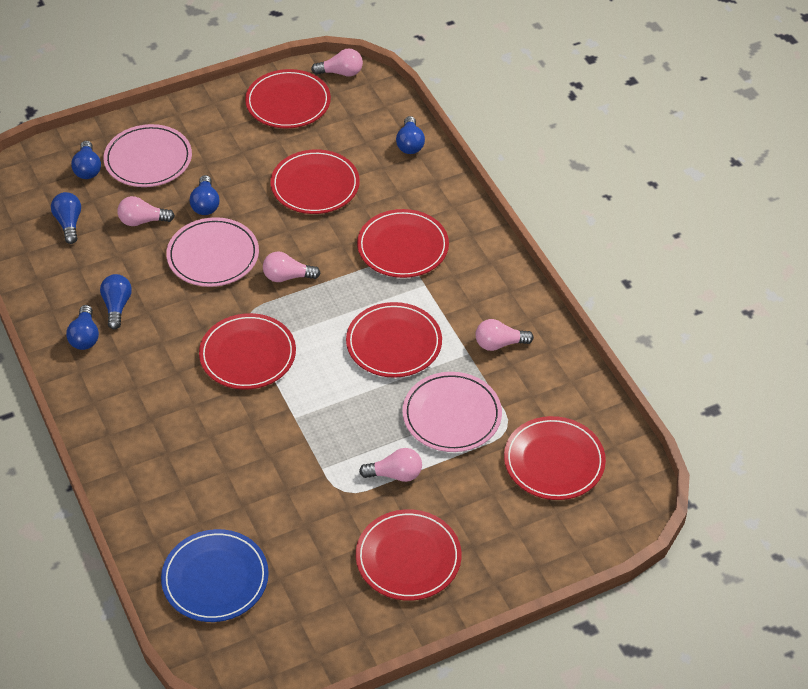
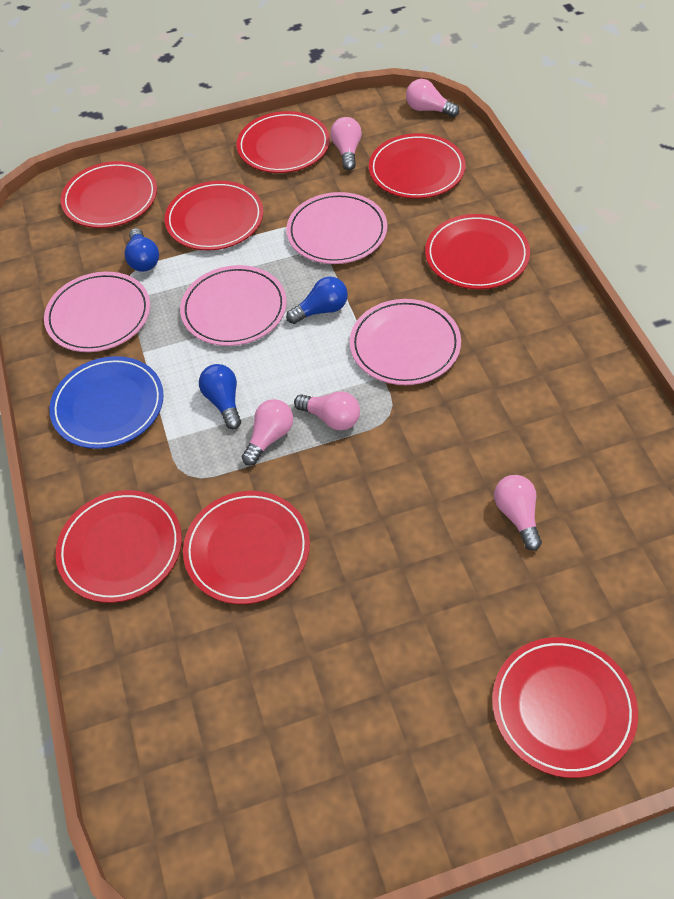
blue light bulb: [51,192,81,244] [66,305,99,350] [71,141,101,179] [100,274,132,329] [190,175,219,215] [396,116,425,154] = 6 -> [124,228,159,272] [199,364,241,429] [286,277,348,324] = 3
pink plate: [104,124,192,187] [166,217,259,287] [403,372,502,452] = 3 -> [44,272,150,352] [180,265,287,346] [286,192,387,264] [350,299,461,385] = 4
red plate: [199,313,296,389] [245,69,331,128] [271,149,360,214] [346,302,442,378] [356,509,462,601] [357,209,449,278] [504,416,606,500] = 7 -> [56,490,182,603] [61,161,157,228] [165,181,263,250] [183,491,310,604] [237,111,330,173] [369,133,466,199] [425,214,530,289] [492,637,638,778] = 8

